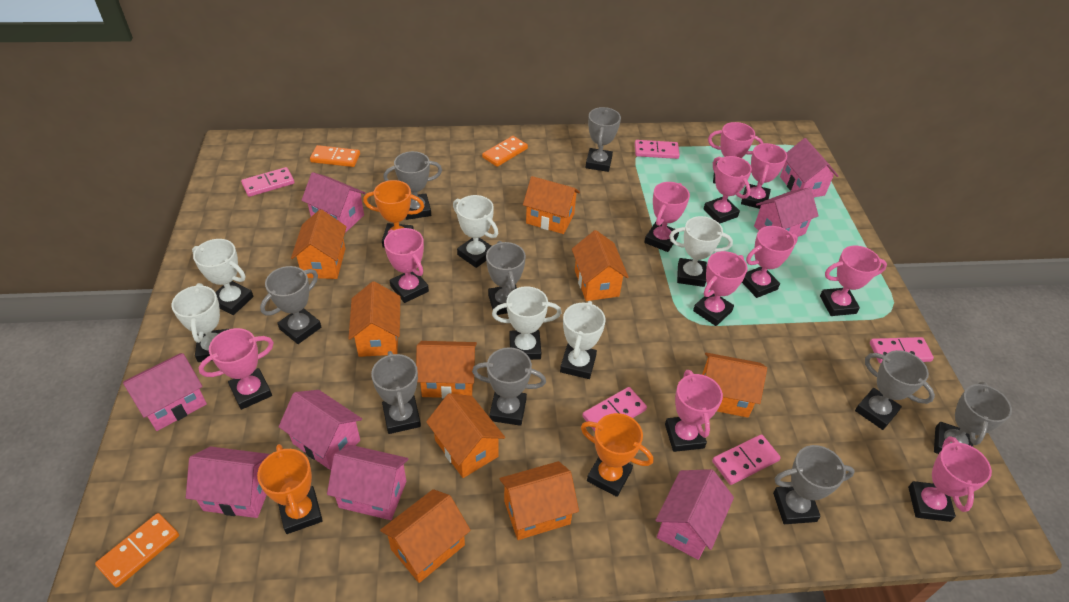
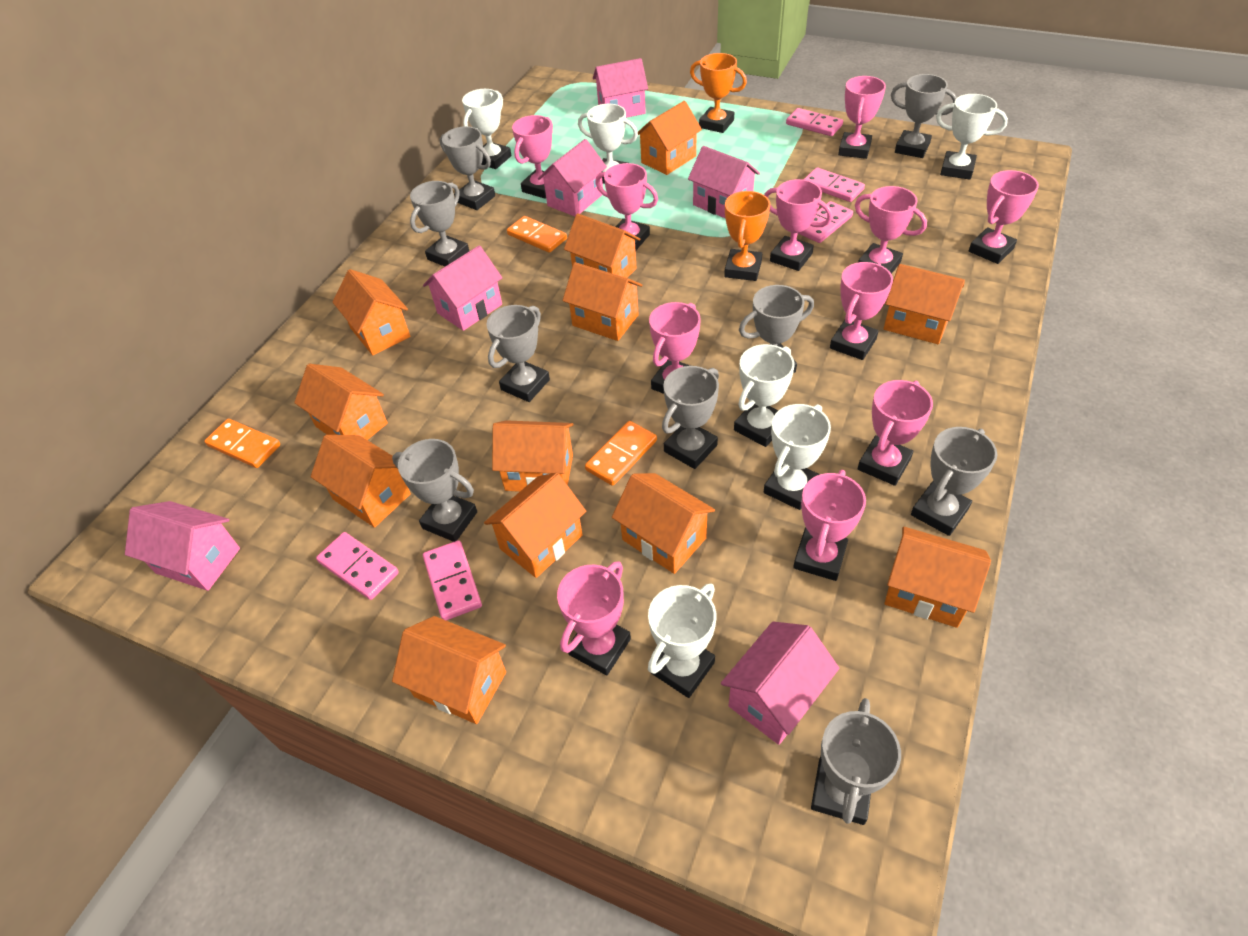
orange house: [291,209,347,279] [348,281,401,357] [380,489,471,583] [416,341,477,398] [426,393,505,478] [499,461,579,540] [523,176,580,234] [572,230,629,301] [702,353,767,418] = 9 -> [294,364,388,440] [311,435,411,528] [333,269,410,355] [392,616,506,724] [484,473,586,578] [492,420,573,492] [563,262,643,341] [564,213,641,278] [612,473,715,574] [638,101,702,175] [884,264,965,344] [885,527,991,628] = 12
orange trophy: [257,444,323,534] [363,180,424,248] [581,413,653,497] = 3 -> [690,53,747,133] [724,191,770,281] = 2
pink house: [123,353,207,431] [186,446,270,518] [279,390,362,470] [301,172,365,233] [327,445,409,520] [655,469,734,560] [754,188,819,237] [780,138,838,197] = 8 -> [125,501,240,591] [423,245,502,331] [538,139,607,216] [593,58,648,118] [688,146,760,218] [721,622,839,745] = 6

